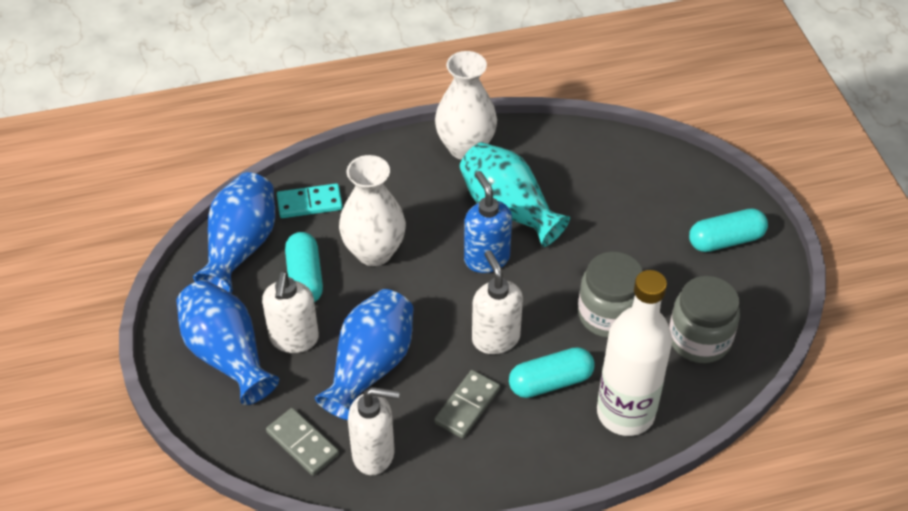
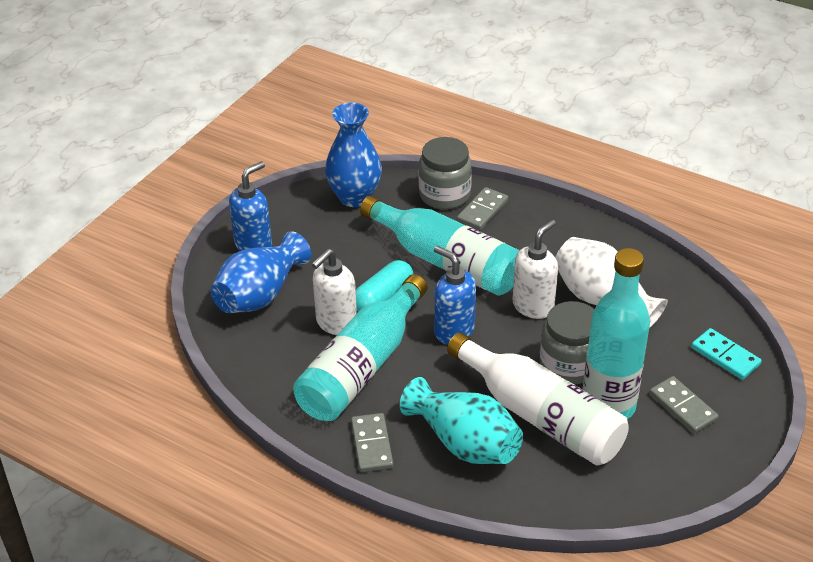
blue soap dispenser: [464,171,512,273] = 1 -> [229,161,272,251] [434,246,476,345] = 2
blue vase: [176,280,279,405] [193,172,275,293] [315,289,414,420] = 3 -> [211,231,311,313] [325,103,382,207] = 2
grey domino: [266,408,339,476] [434,370,500,438] = 2 -> [351,413,393,472] [457,187,508,230] [650,376,719,434] = 3
turquoise bottle: none = 0 -> [293,274,428,421] [360,196,519,296] [582,248,650,419] = 3
turquoise capsule: [285,232,323,302] [509,347,595,398] [689,209,768,252] = 3 -> [356,260,413,312] = 1
white soap dispenser: [262,271,319,353] [348,387,400,475] [472,250,523,354] = 3 -> [312,249,357,335] [513,220,558,319] = 2
white vase: [339,155,406,266] [435,51,497,160] = 2 -> [555,237,668,329] = 1

